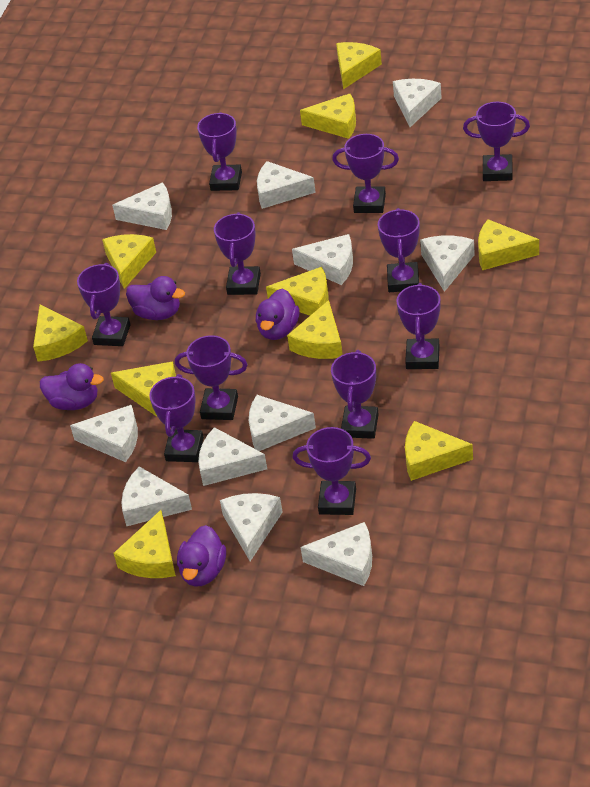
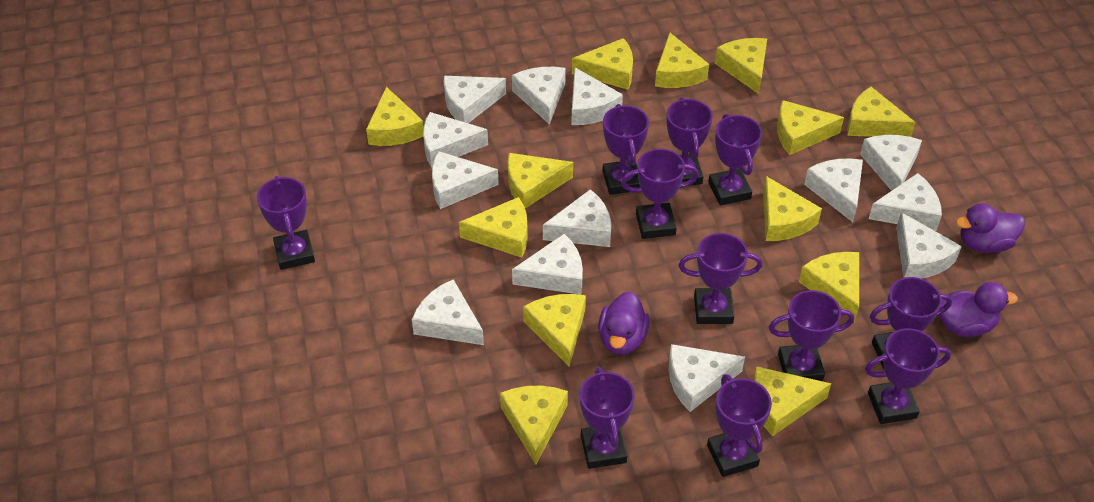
purple duck: [40,363,104,410] [126,276,185,320] [177,525,226,587] [256,289,299,340] = 4 -> [598,292,650,355] [939,282,1018,337] [956,203,1025,253] = 3
white cheese: [70,405,138,462] [112,182,172,230] [121,466,192,526] [199,427,267,486] [220,493,283,561] [249,395,316,451] [257,161,316,209] [292,234,353,285] [300,522,372,586] [393,79,442,127] [420,236,475,292] = 11 -> [412,279,484,345] [423,112,488,168] [432,151,499,209] [444,76,506,123] [512,67,566,125] [512,234,583,295] [543,189,611,247] [571,67,623,125] [669,344,745,412] [804,159,863,222] [860,135,922,191] [869,173,942,231] [896,212,962,279] = 13
yellow cheese: [33,305,88,362] [102,234,156,289] [111,361,176,417] [114,510,176,578] [266,267,329,316] [287,300,343,359] [300,94,356,139] [336,42,382,89] [405,421,473,481] [478,219,539,270] = 10 -> [366,87,423,146] [459,197,528,258] [500,386,568,464] [508,153,573,208] [523,294,586,367] [572,38,633,90] [655,33,709,88] [715,38,767,94] [753,366,831,436] [763,176,822,241] [777,100,844,155] [799,252,859,322] [847,87,916,137] = 13

